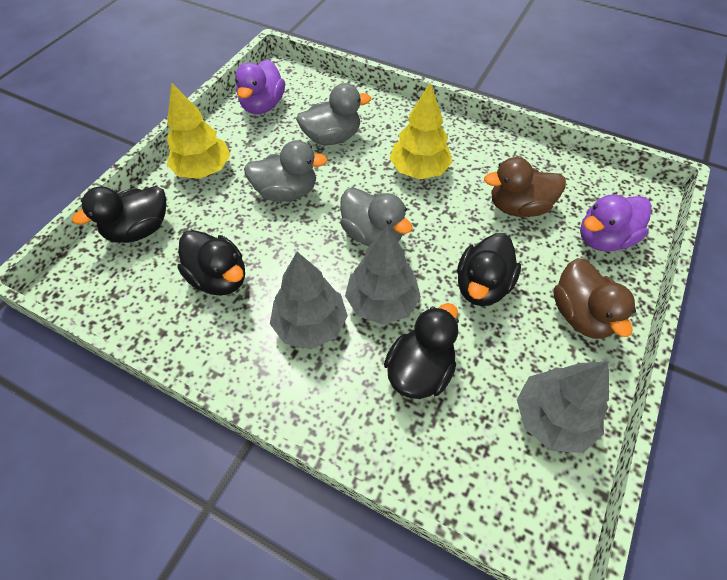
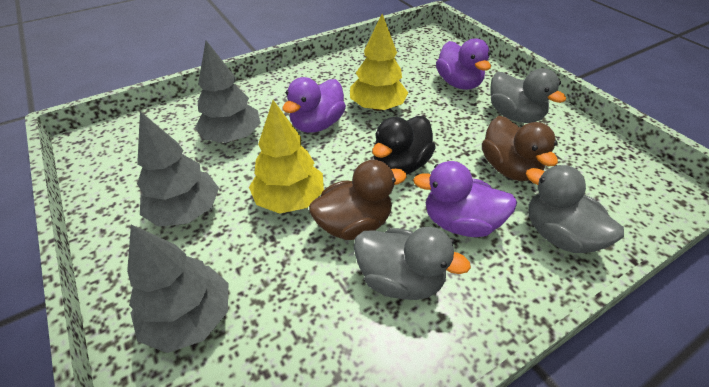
black duck: [72,186,166,243] [178,230,245,296] [384,303,459,399] [457,233,521,306] = 4 -> [372,116,436,175] = 1
purple duck: [235,59,285,114] [580,195,652,252] = 2 -> [283,77,346,133] [413,161,517,237] [436,38,491,90] = 3

